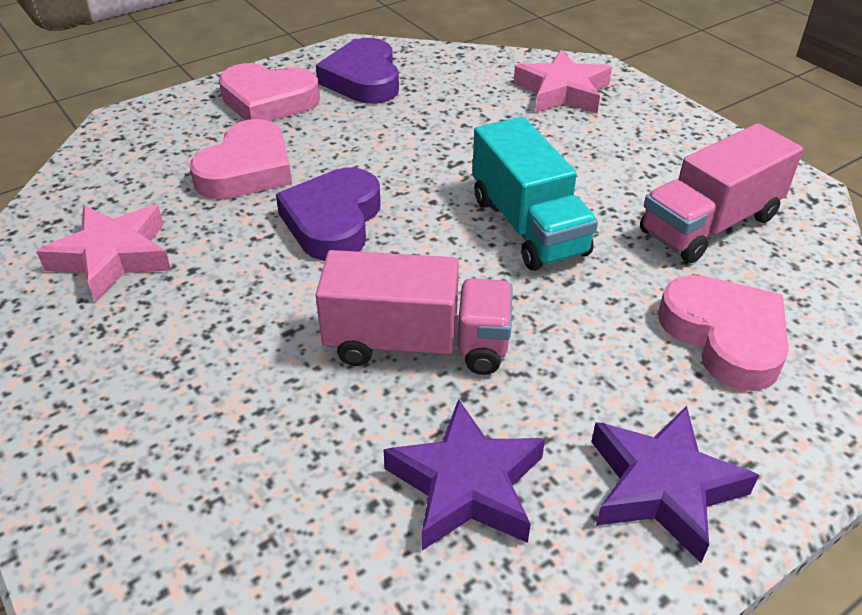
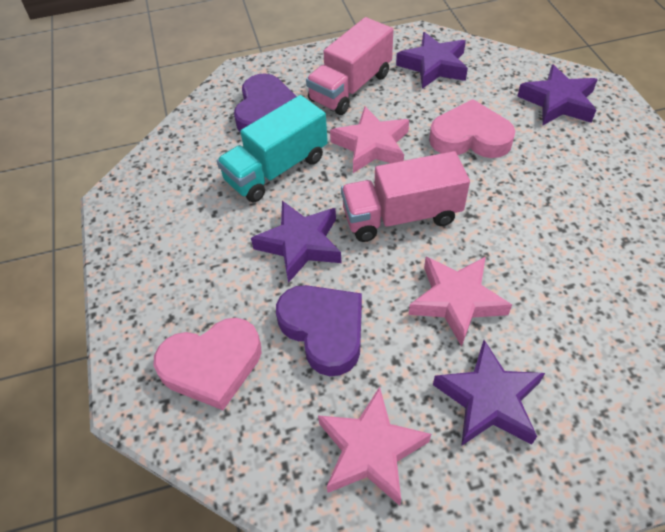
pink heart: [190,119,292,199] [219,63,320,121] [658,275,789,391] = 3 -> [154,318,261,410] [429,99,515,158] = 2
pink star: [36,205,171,302] [514,49,612,114] = 2 -> [318,387,431,506] [330,106,409,173] [409,256,512,347] = 3
purple star: [383,399,545,550] [591,406,759,563] = 2 -> [251,201,342,283] [396,32,468,89] [433,340,545,446] [517,64,598,125] = 4

